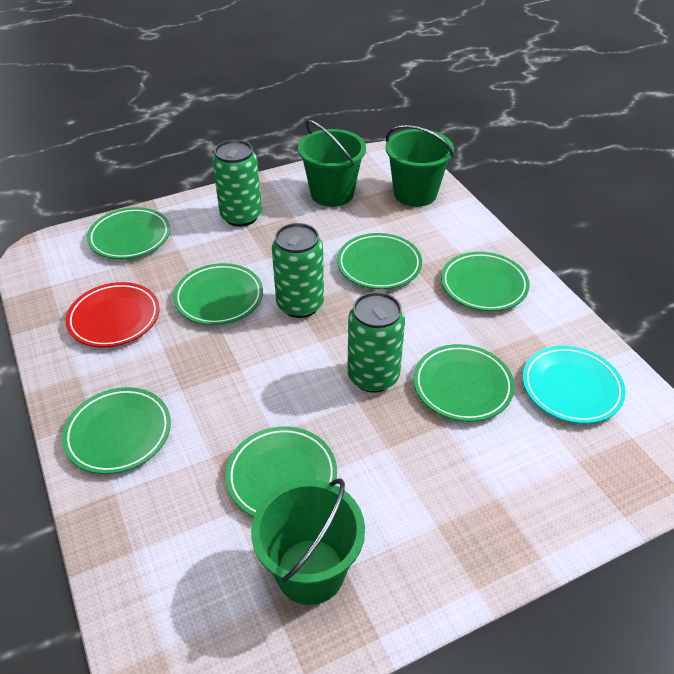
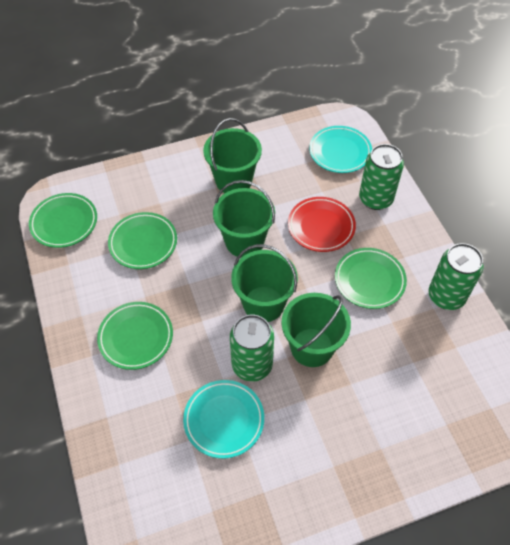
green bucket: [251,478,365,605] [298,119,366,207] [385,125,454,207] = 3 -> [203,118,262,193] [213,180,275,258] [231,244,298,322] [281,293,351,367] = 4
green plate: [62,387,171,474] [87,207,170,259] [173,263,263,325] [226,426,337,517] [337,233,422,289] [414,344,515,422] [441,252,530,311] = 7 -> [29,193,97,248] [97,302,173,370] [108,212,177,269] [335,248,407,309] = 4
turquoise plate: [523,346,626,424] = 1 -> [183,380,264,458] [309,126,372,173] = 2

